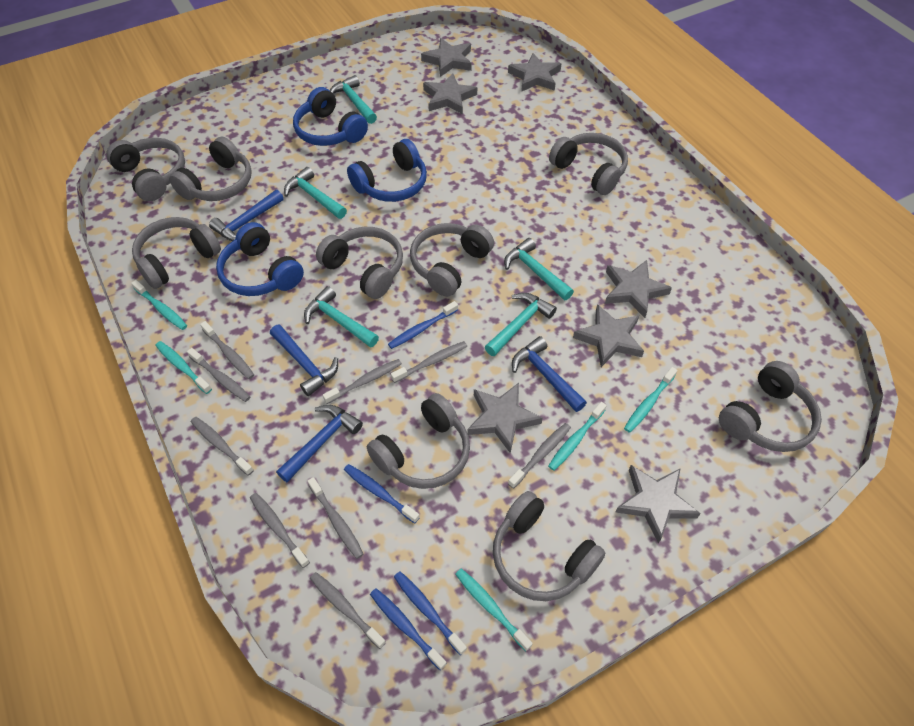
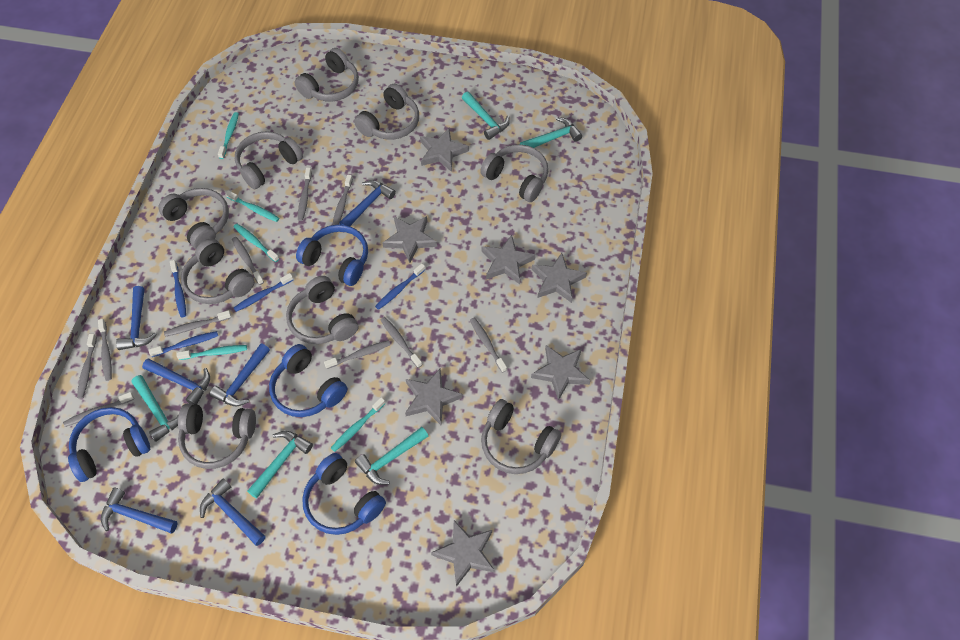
blue hammer: [209,190,284,241] [270,324,338,396] [276,405,363,483] [512,336,587,412] = 4 -> [101,488,177,533] [116,286,157,350] [142,358,210,405] [200,479,266,546] [210,343,270,406] [339,180,396,226] = 6
blue headphones: [216,222,304,296] [293,87,368,146] [347,139,427,202] = 3 -> [68,407,150,482] [269,344,347,417] [296,225,368,286] [302,453,386,535] = 4
grey toothbrush: [187,348,250,402] [191,417,254,476] [200,321,254,379] [250,493,310,568] [308,477,363,559] [310,572,386,649] [323,359,402,404] [391,341,467,383] [508,423,571,489] = 9 -> [63,392,134,427] [77,334,97,399] [98,319,112,381] [164,310,231,336] [232,237,264,285] [298,167,312,221] [324,340,390,369] [332,175,353,225] [381,317,422,368] [470,317,507,373] = 10

